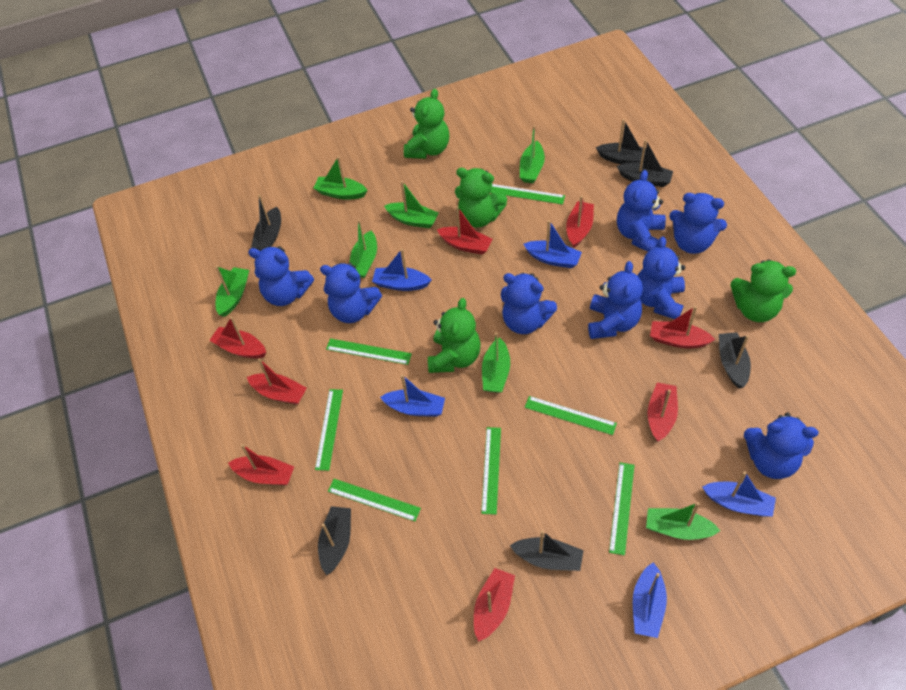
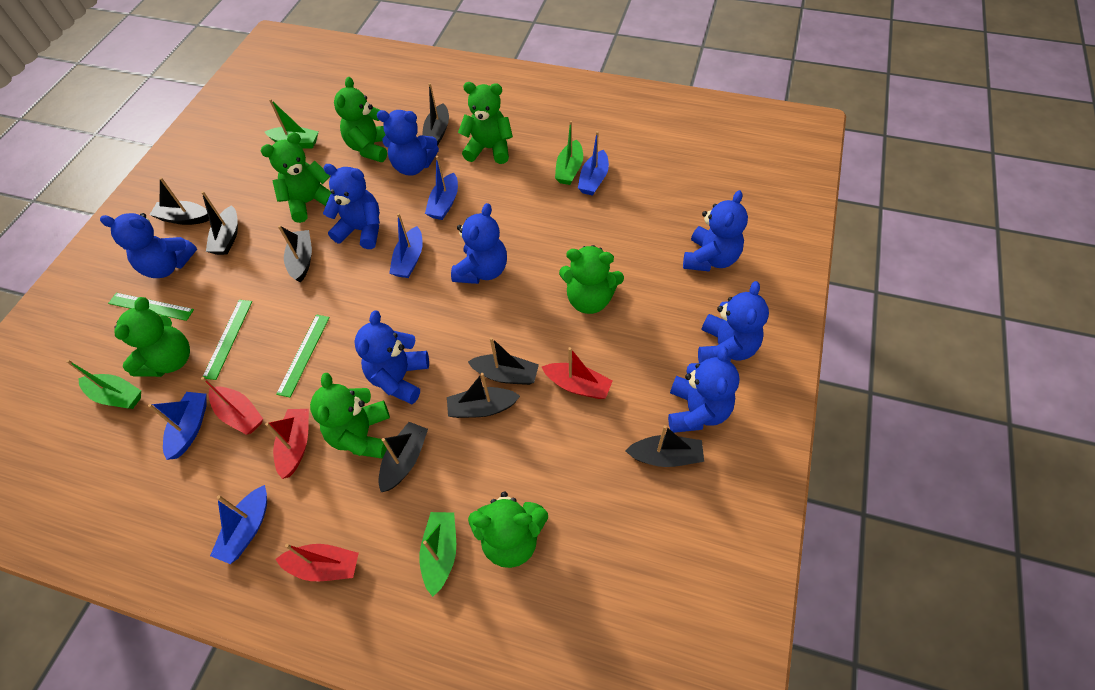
black boat: [251,195,281,251] [318,506,351,575] [510,530,584,571] [596,119,646,164] [617,139,673,187] [719,332,751,389] = 6 -> [150,177,209,225] [201,191,238,255] [278,225,312,283] [379,422,428,492] [422,83,449,146] [447,373,520,418] [468,337,539,385] [625,425,704,467] = 8
green boat: [215,266,249,317] [314,156,367,200] [350,219,377,278] [384,181,438,228] [482,332,510,393] [520,126,545,183] [646,502,721,540] = 7 -> [66,360,141,409] [265,99,319,149] [419,512,456,597] [555,121,583,185] = 4
green ruler: [315,389,343,471] [326,338,412,365] [328,479,421,521] [481,427,501,515] [490,184,565,205] [525,396,617,435] [609,462,635,556] = 7 -> [108,293,194,321] [203,300,252,380] [276,315,330,398] = 3
green teddy bear: [404,89,449,159] [428,298,481,373] [455,168,507,228] [730,259,796,322] = 4 -> [114,297,190,377] [261,132,332,223] [310,373,390,459] [334,77,387,162] [458,82,513,164] [468,491,548,568] [559,245,624,314] = 7
red boat: [209,317,266,358] [228,444,294,485] [247,358,307,405] [437,206,493,255] [474,568,515,642] [566,196,594,248] [648,383,678,442] [650,306,715,348] = 8 -> [201,377,263,435] [265,409,309,479] [275,544,359,581] [542,347,613,399] = 4

